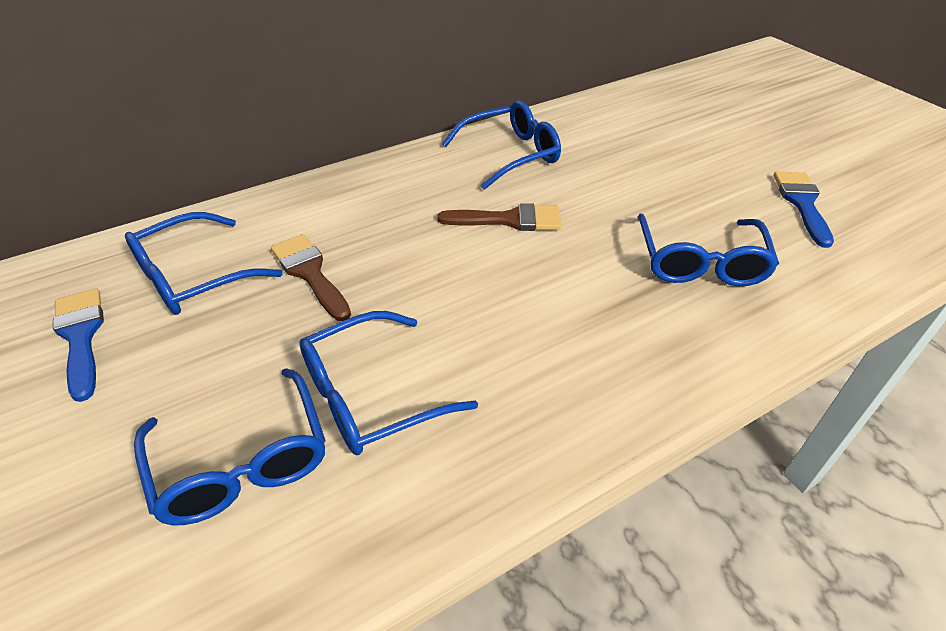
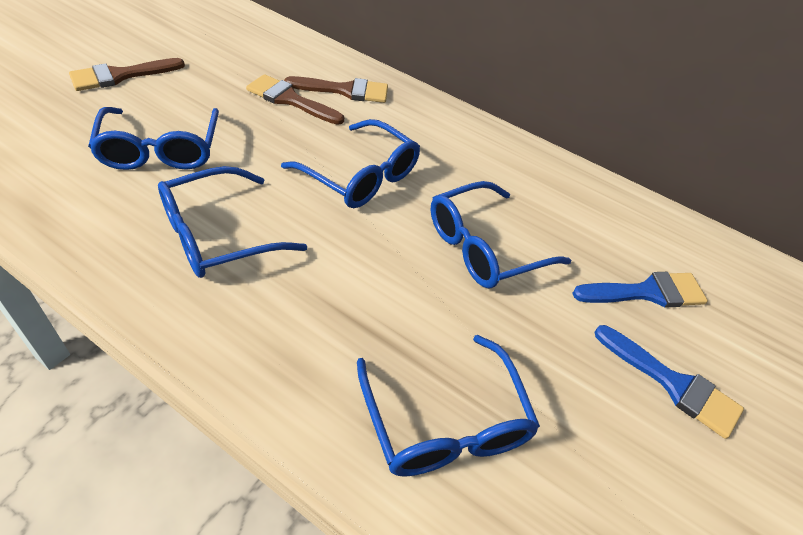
brown brush: [271,234,351,321] [437,203,561,231] = 2 -> [69,58,185,91] [246,74,344,125] [284,76,388,103] = 3

